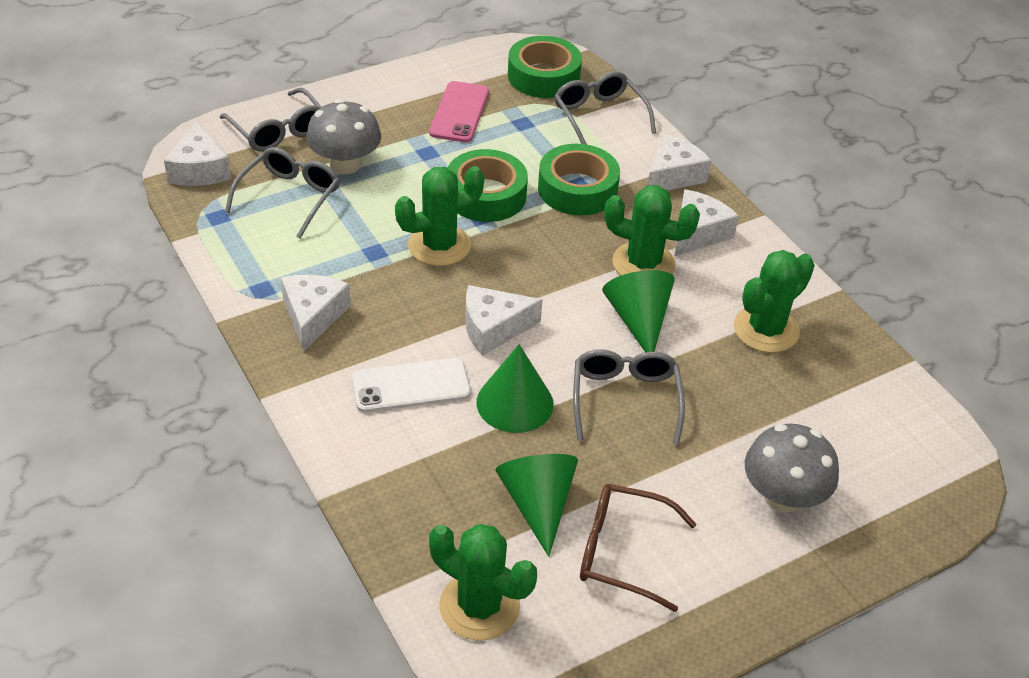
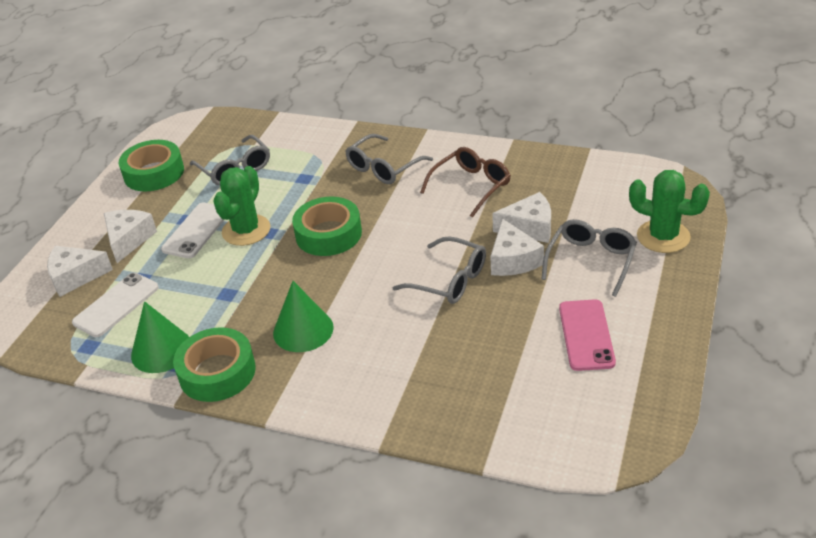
green cactus: [395,166,484,266] [429,524,537,641] [604,185,700,276] [734,250,815,353] = 4 -> [213,166,270,246] [629,170,710,253] = 2
green cone: [477,344,554,433] [495,454,578,557] [602,270,675,353] = 3 -> [131,301,189,373] [273,281,334,352] = 2
grey mushroom: [306,99,381,174] [745,424,839,512] = 2 -> none = 0
white cheese: [164,121,231,186] [281,275,351,351] [465,285,542,356] [648,133,711,191] [674,189,739,257] = 5 -> [47,246,113,297] [104,210,157,263] [490,218,544,276] [492,192,551,243] = 4
white phone: [352,358,471,413] = 1 -> [72,273,159,337] [161,203,224,258] = 2

